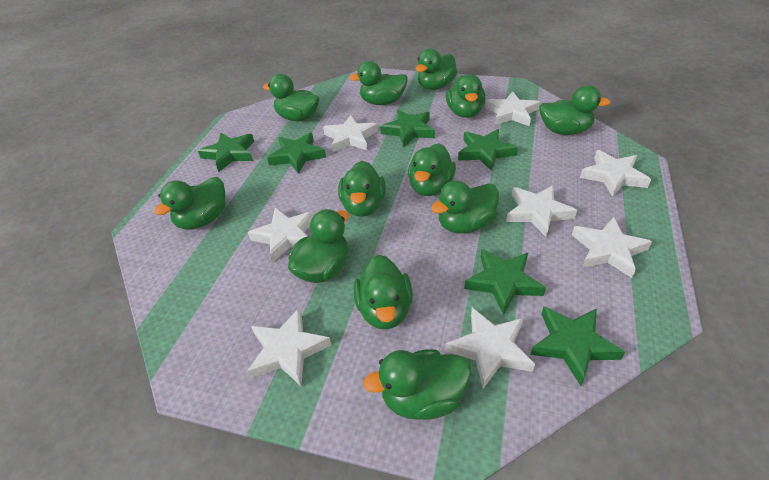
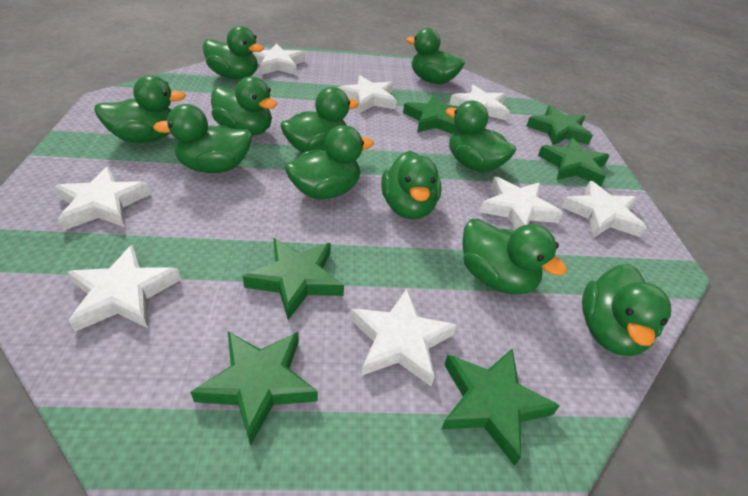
green duck: [154,177,226,230] [263,74,320,121] [288,209,349,283] [338,161,386,217] [349,61,408,105] [354,255,413,329] [363,350,471,420] [408,143,456,196] [415,48,457,90] [431,181,499,234] [446,74,486,118] [539,85,610,135] = 12 -> [94,75,186,143] [153,104,252,173] [203,26,264,79] [211,76,277,136] [280,87,359,153] [285,125,374,199] [381,151,442,220] [406,28,465,84] [446,101,516,172] [463,218,567,294] [582,264,671,356] = 11

